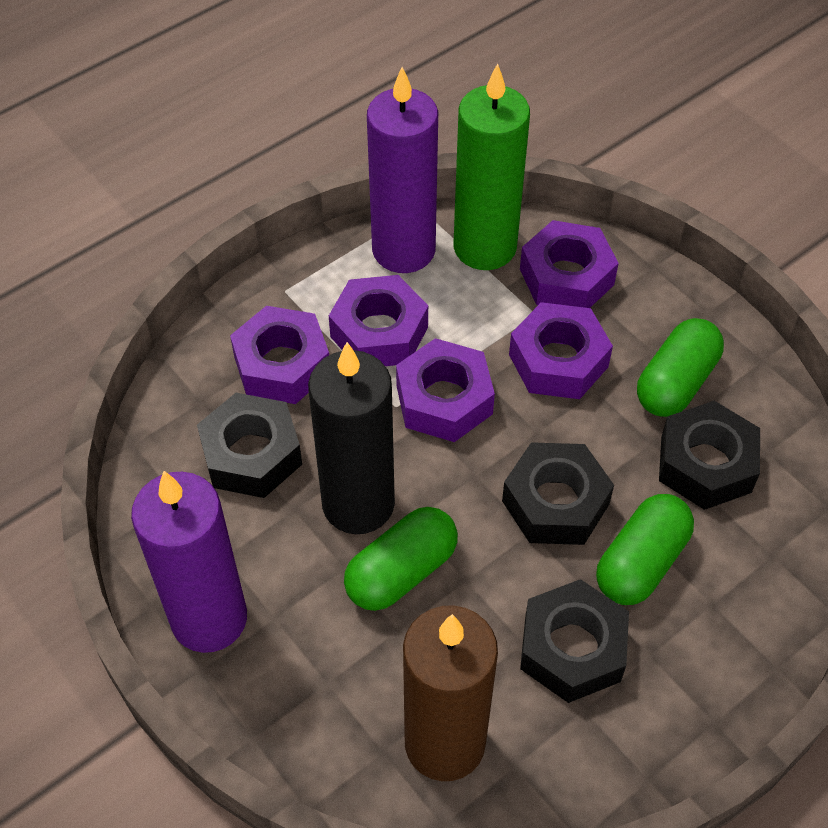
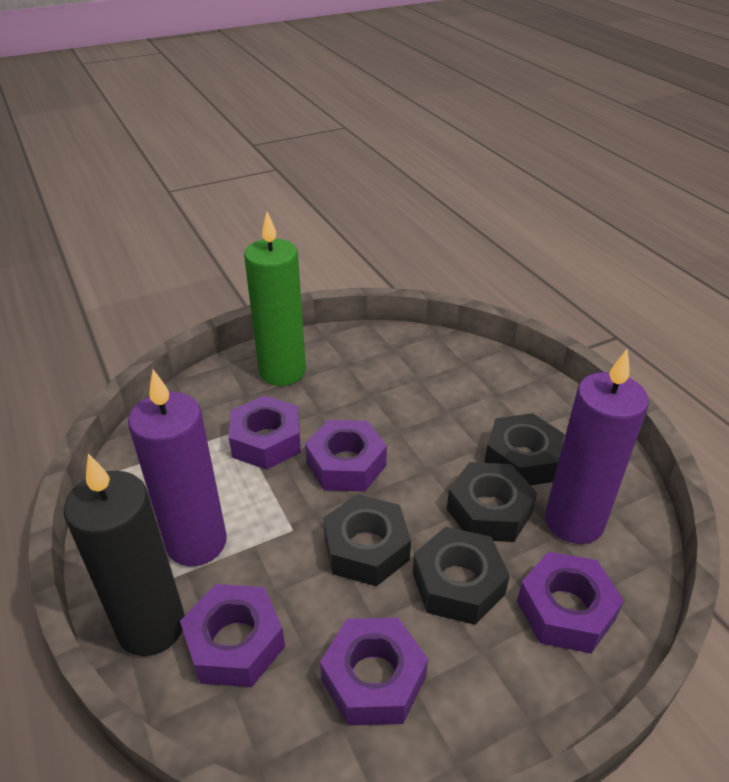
brown candle: [403,605,498,781] = 1 -> none = 0
green capsule: [344,507,458,611] [596,494,694,605] [637,318,724,417] = 3 -> none = 0

